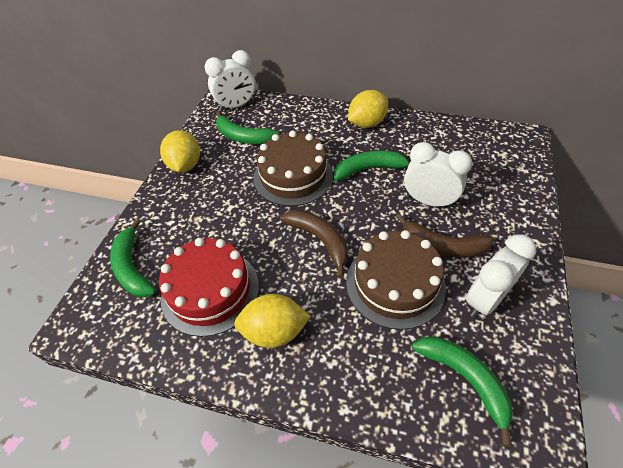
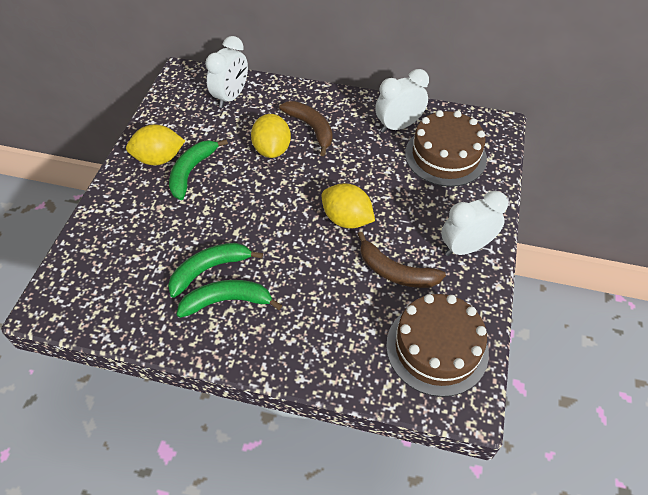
green banana: [110,219,156,298] [216,111,280,144] [334,151,410,181] [412,336,513,446] = 4 -> [168,243,263,298] [169,139,228,200] [177,280,282,318] = 3
red cake: [159,238,259,337] = 1 -> none = 0

